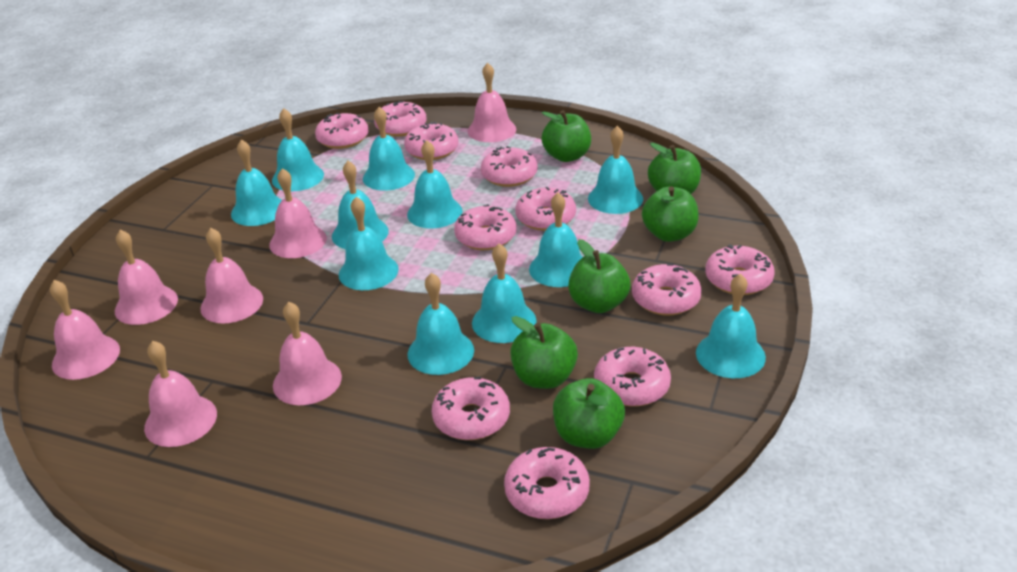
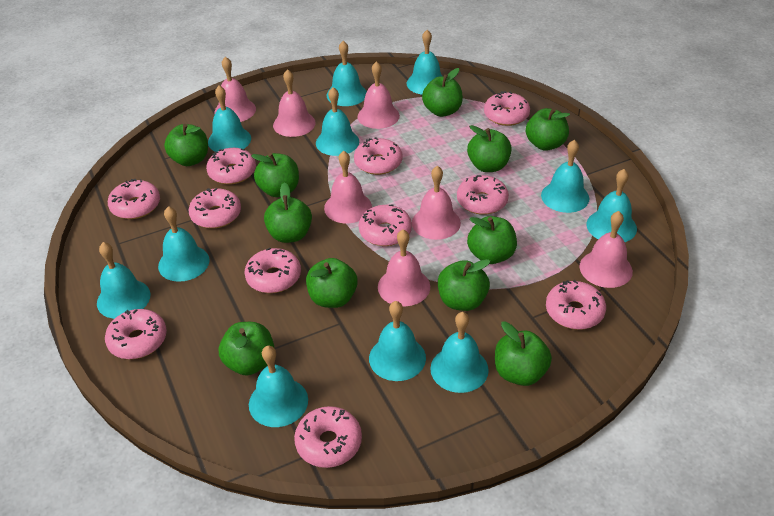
green apple: [510,316,578,389] [542,110,591,162] [553,378,625,449] [568,239,630,313] [642,186,699,242] [648,143,701,194] = 6 -> [164,124,208,166] [219,322,274,376] [251,153,299,197] [264,182,312,243] [306,258,358,308] [422,68,463,117] [438,259,490,311] [467,125,511,172] [467,216,517,264] [495,321,552,386] [526,108,570,151] = 11

